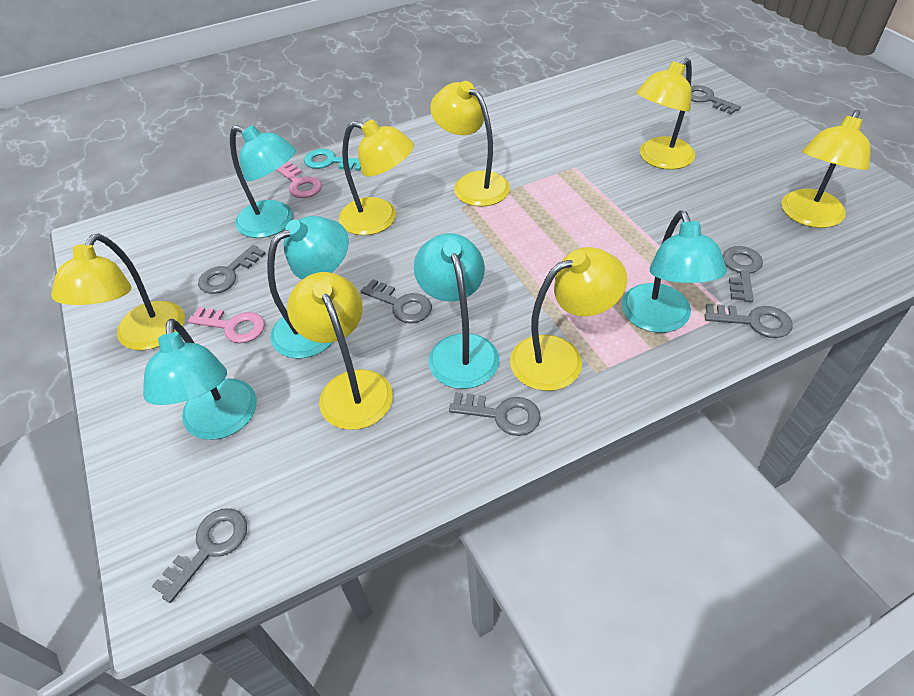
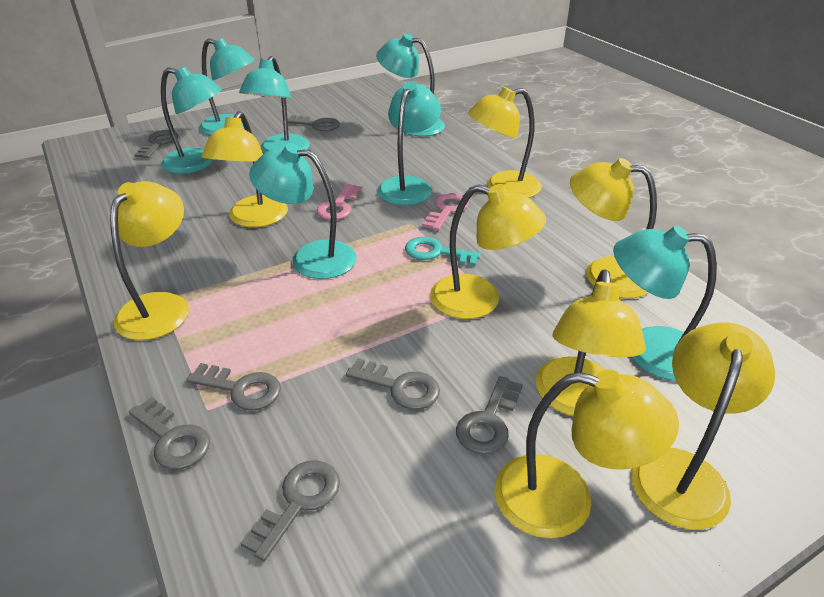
turquoise lamp: [143,319,257,440] [230,125,296,238] [267,216,349,359] [414,233,499,389] [622,210,727,333] = 5 -> [161,66,222,174] [199,38,255,135] [239,56,310,153] [249,143,357,279] [376,34,445,136] [377,81,441,205] [613,226,717,381] = 7
yellow lamp: [51,233,185,350] [287,272,393,430] [339,120,414,235] [430,81,510,207] [510,247,627,391] [636,58,695,170] [781,110,871,228] = 7 -> [110,181,189,340] [202,111,288,228] [430,184,546,319] [468,87,542,198] [495,370,679,539] [536,269,646,416] [570,158,657,299] [631,322,775,530] = 8

